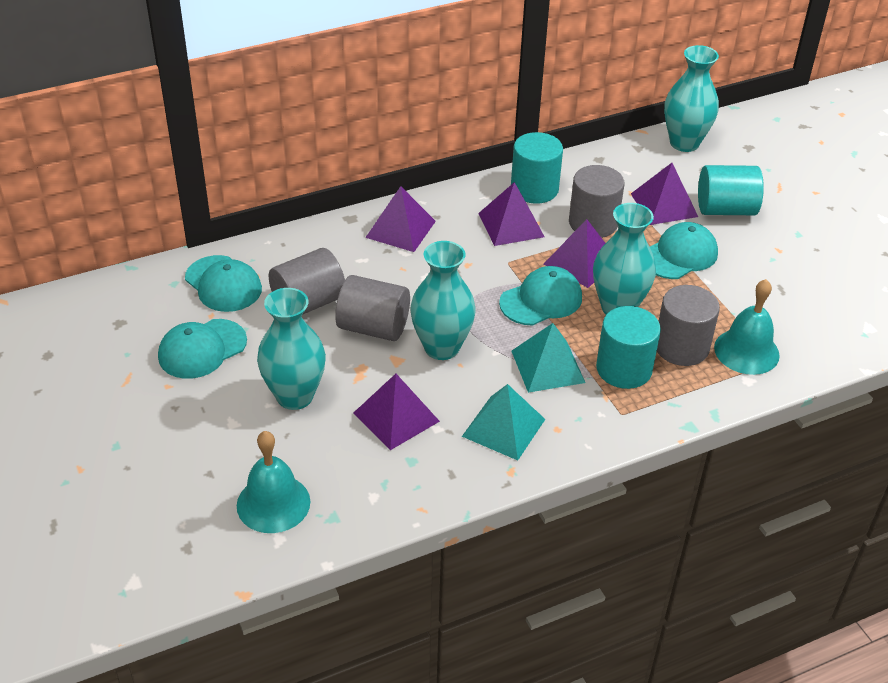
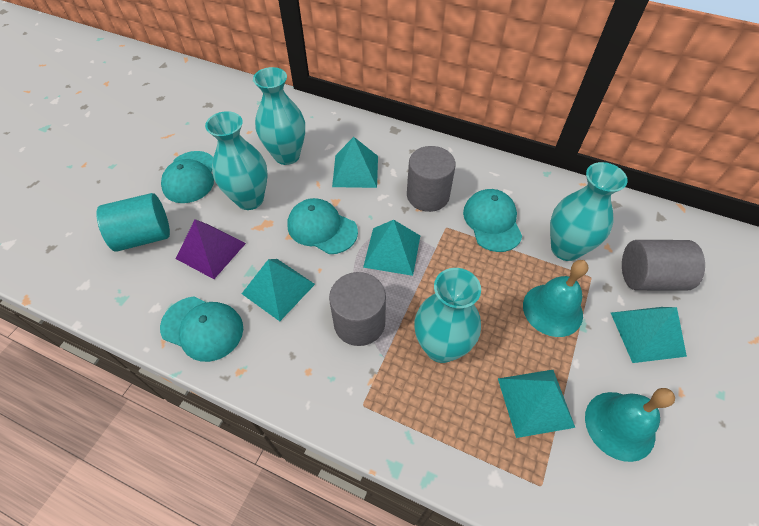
grey cylinder: [269,248,345,315] [335,275,410,341] [569,165,625,238] [657,285,720,366] = 4 -> [329,272,386,346] [407,146,456,212] [622,240,705,291] = 3
purple pyramid: [353,374,440,450] [365,186,436,252] [478,182,545,246] [544,219,605,288] [631,163,698,225] = 5 -> [175,219,246,279] = 1
turquoise cylinder: [511,132,563,204] [596,306,661,389] [698,165,764,215] = 3 -> [96,193,170,252] = 1
turquoise pyramid: [462,384,545,460] [512,323,586,393] = 2 -> [242,259,315,321] [332,137,378,188] [363,220,420,276] [498,370,575,438] [611,307,687,363] = 5

